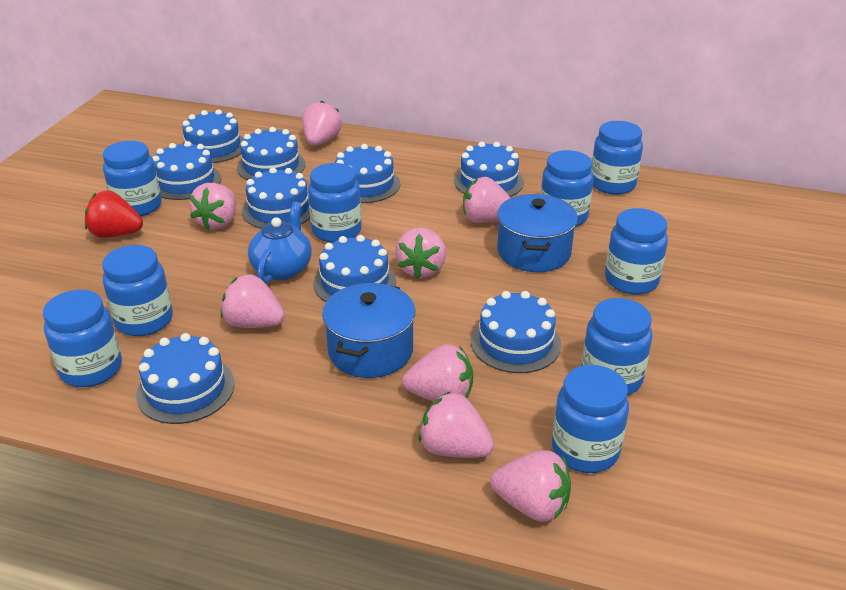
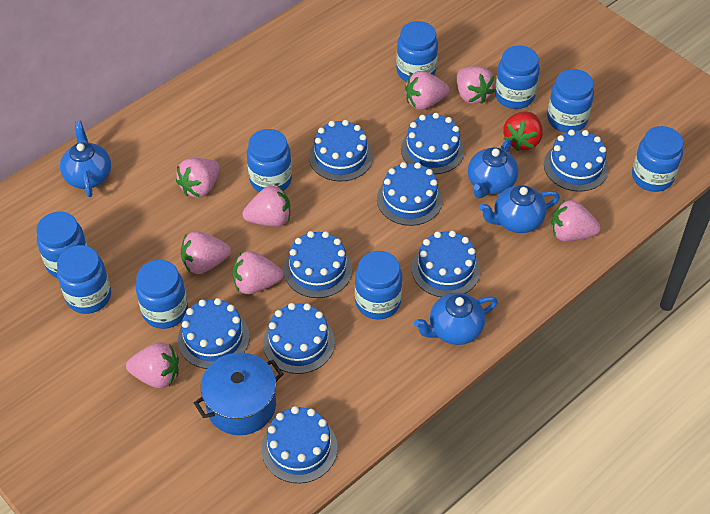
blue pot: [322,283,415,378] [497,194,578,272] = 2 -> [194,353,283,435] = 1
blue teapot: [248,202,312,284] = 1 -> [60,121,111,197] [414,293,498,345] [468,139,518,198] [479,185,560,233] = 4

